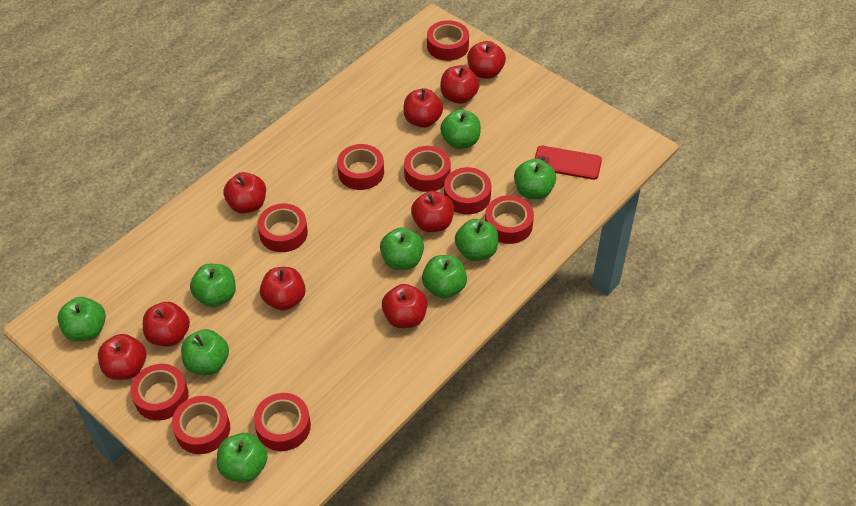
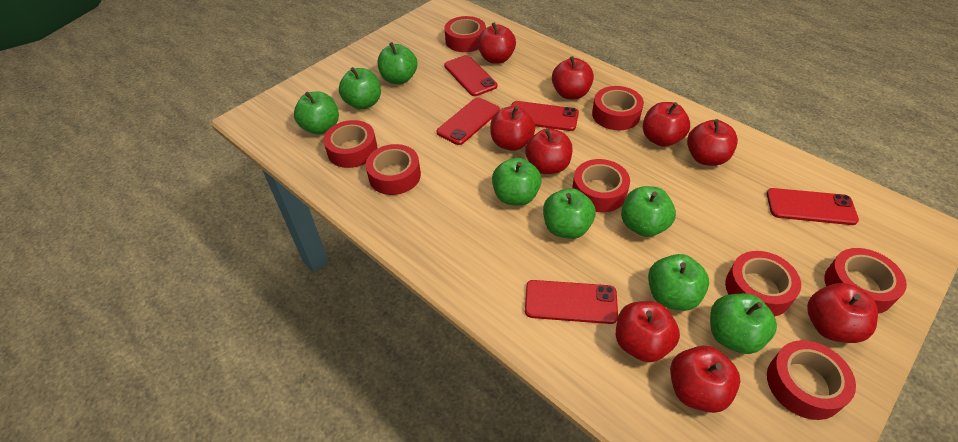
green apple: [58,297,106,342] [181,329,229,375] [190,264,236,307] [217,433,268,483] [380,227,424,270] [422,255,467,299] [440,109,481,149] [455,219,498,261] [514,159,556,199] = 9 -> [294,92,339,135] [339,67,381,110] [378,42,417,84] [492,158,542,206] [543,188,596,239] [621,186,676,237] [648,254,709,311] [710,293,777,354] = 8
red phone: [535,146,602,180] = 1 -> [437,97,500,145] [444,55,497,96] [511,101,579,131] [525,280,618,324] [767,188,859,225] = 5
red tape: [130,364,189,421] [172,396,230,454] [254,393,311,451] [257,204,308,252] [337,144,384,190] [404,146,451,192] [427,20,469,61] [444,167,491,214] [485,195,534,244] = 9 -> [323,120,378,168] [366,144,421,195] [444,16,486,52] [572,159,630,212] [592,86,644,130] [725,251,801,317] [767,340,856,420] [824,248,907,314] = 8

